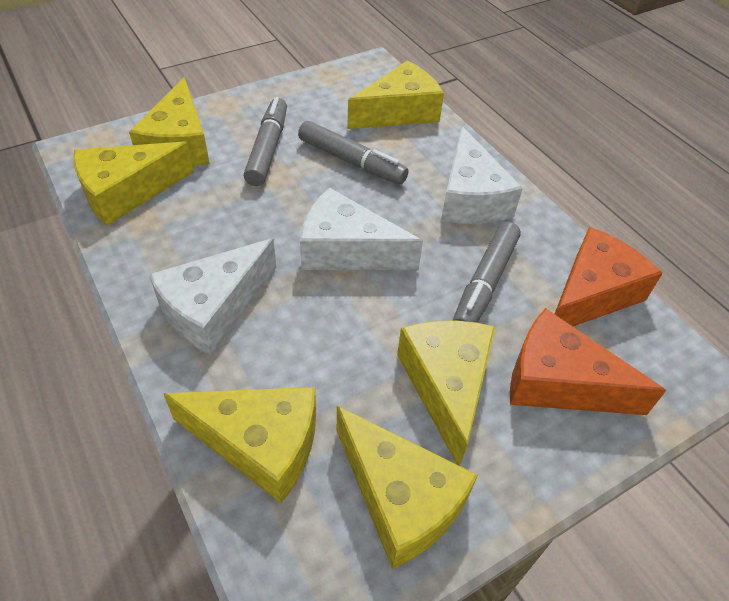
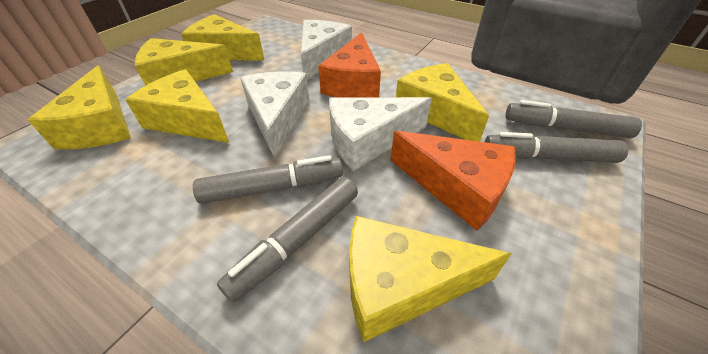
grey marker: [244,97,287,186] [298,121,409,184] [453,222,521,323] = 3 -> [193,155,343,204] [217,177,358,303] [485,132,628,163] [506,100,642,138] = 4

